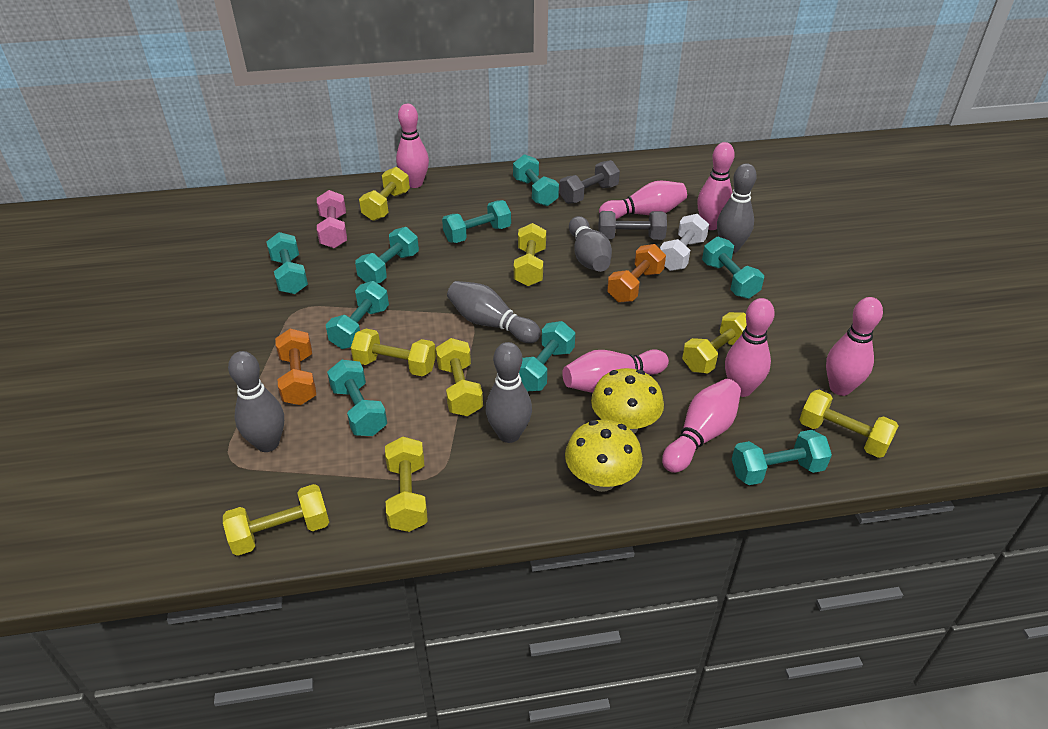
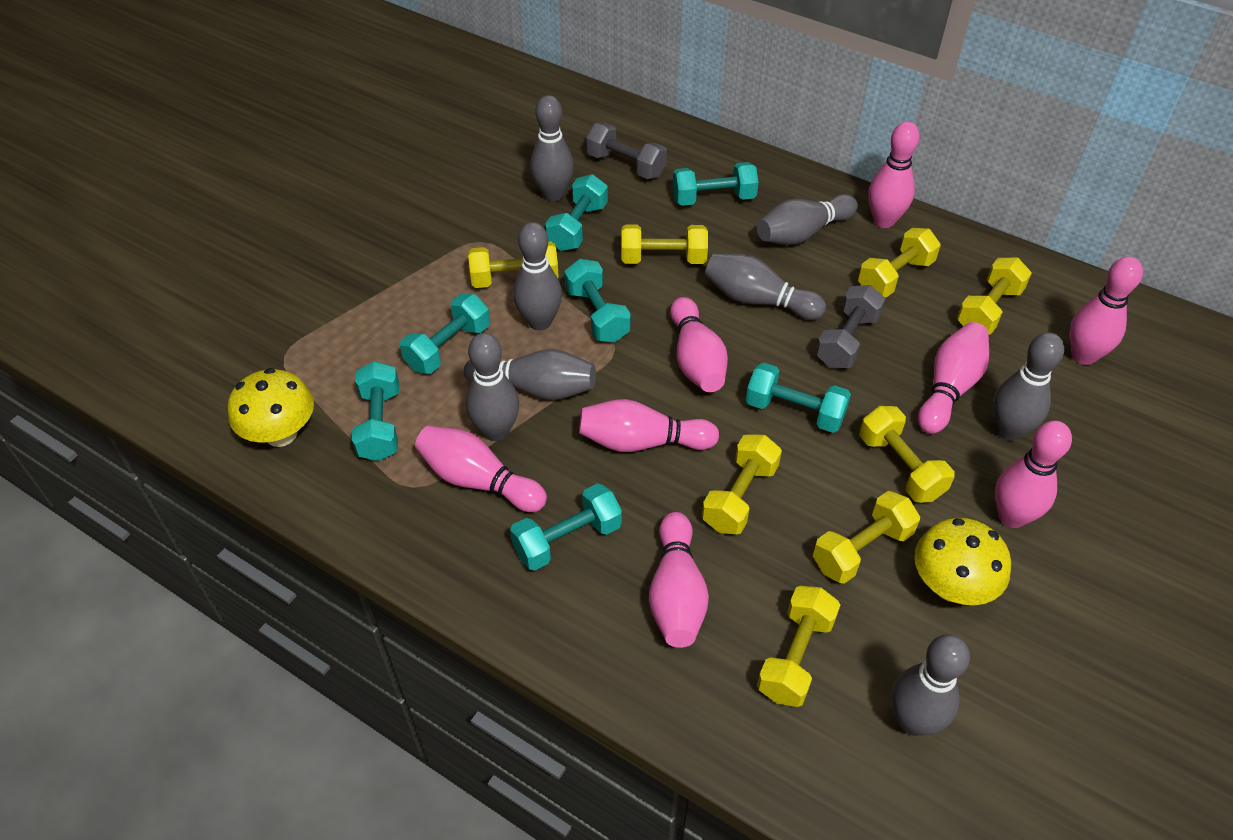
grey bowling pin: [228,351,284,452] [447,281,541,343] [486,342,532,443] [569,216,612,272] [717,163,757,253] = 5 -> [464,349,596,400] [466,333,519,441] [513,222,562,330] [530,95,574,201] [705,254,826,320] [757,194,858,245] [891,634,970,736] [993,332,1064,441] = 8
orange dumbbell: [275,329,316,405] [607,244,666,303] = 2 -> none = 0
pink bowling pin: [396,104,429,188] [562,350,669,393] [599,180,687,219] [662,379,741,473] [697,142,735,230] [725,298,775,397] [826,297,883,396] = 7 -> [415,426,547,512] [579,399,719,452] [649,512,709,648] [670,297,728,392] [868,121,920,228] [918,322,989,434] [995,421,1072,528] [1070,256,1143,365] = 8
pink dumbbell: [317,190,347,249] = 1 -> none = 0
turquoise dumbbell: [267,232,308,294] [326,281,389,349] [327,360,387,436] [355,227,419,283] [442,200,511,243] [513,154,559,206] [519,321,575,392] [702,237,764,299] [732,430,832,485] = 9 -> [352,361,399,461] [400,294,490,374] [510,483,622,571] [545,174,608,251] [564,259,631,343] [673,162,759,206] [746,363,851,433] = 7
white dumbbell: [660,214,709,271] = 1 -> none = 0

